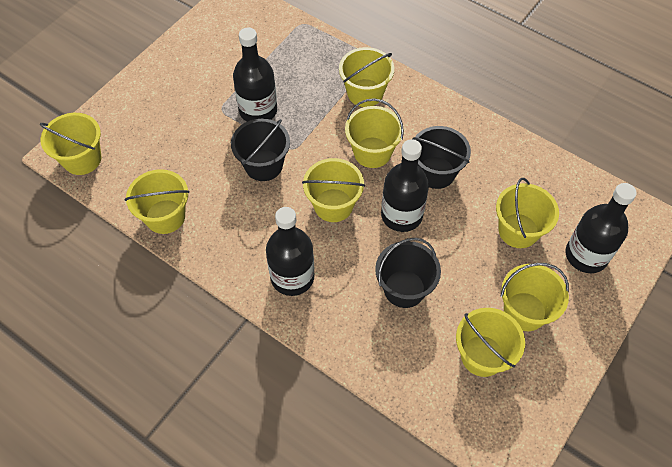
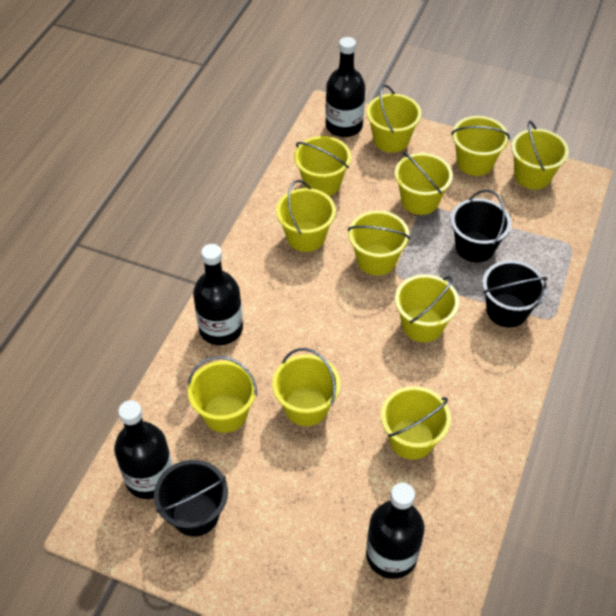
yellow bucket: [40,113,101,175] [124,169,189,234] [302,158,365,222] [339,47,394,107] [345,98,404,168] [456,308,525,377] [496,178,559,248] [501,263,569,331] = 8 -> [188,356,257,433] [272,348,341,426] [276,180,336,252] [294,136,351,196] [348,210,410,275] [366,85,422,153] [381,386,451,460] [395,151,453,215] [395,274,459,342] [451,116,510,176] [511,121,569,189] = 11

